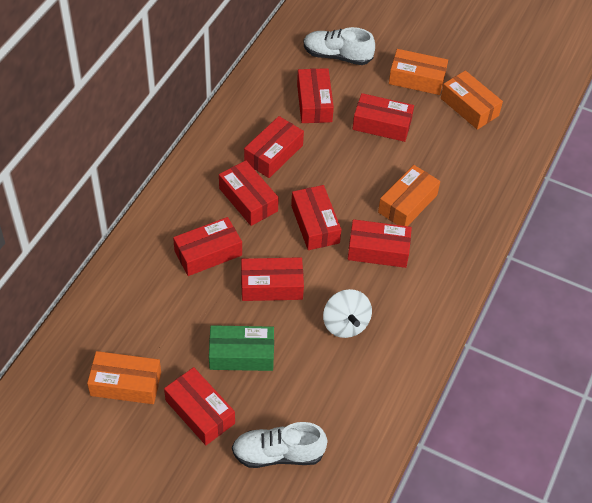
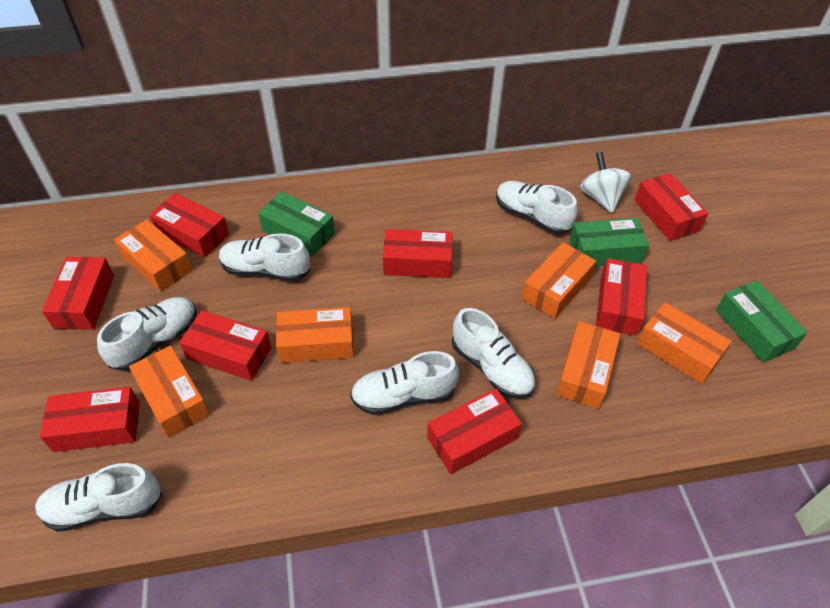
green box: [209,325,274,371] = 1 -> [258,191,335,256] [569,218,649,267] [716,281,808,363] = 3
orange box: [87,351,161,404] [378,165,440,226] [389,49,448,95] [441,70,503,130] = 4 -> [114,219,193,292] [129,345,210,438] [276,307,354,363] [522,242,596,319] [556,321,620,409] [637,302,732,384] = 6
red box: [164,367,235,445] [173,217,242,276] [219,160,279,226] [241,257,304,301] [244,116,304,178] [291,185,342,250] [297,68,334,123] [348,219,412,268] [353,93,414,142] = 9 -> [40,387,140,452] [42,257,114,330] [149,193,229,258] [179,310,271,381] [383,229,453,278] [427,388,522,474] [596,258,647,336] [634,173,708,241] = 8
white shoe: [232,422,328,468] [304,27,375,65] = 2 -> [35,463,162,532] [97,297,197,371] [219,233,310,282] [350,351,459,415] [452,308,535,399] [496,181,578,234] = 6

